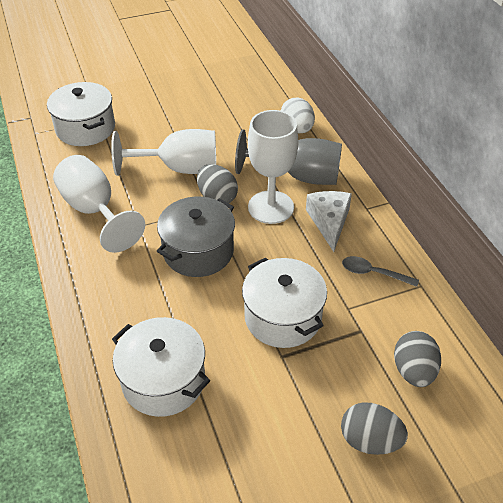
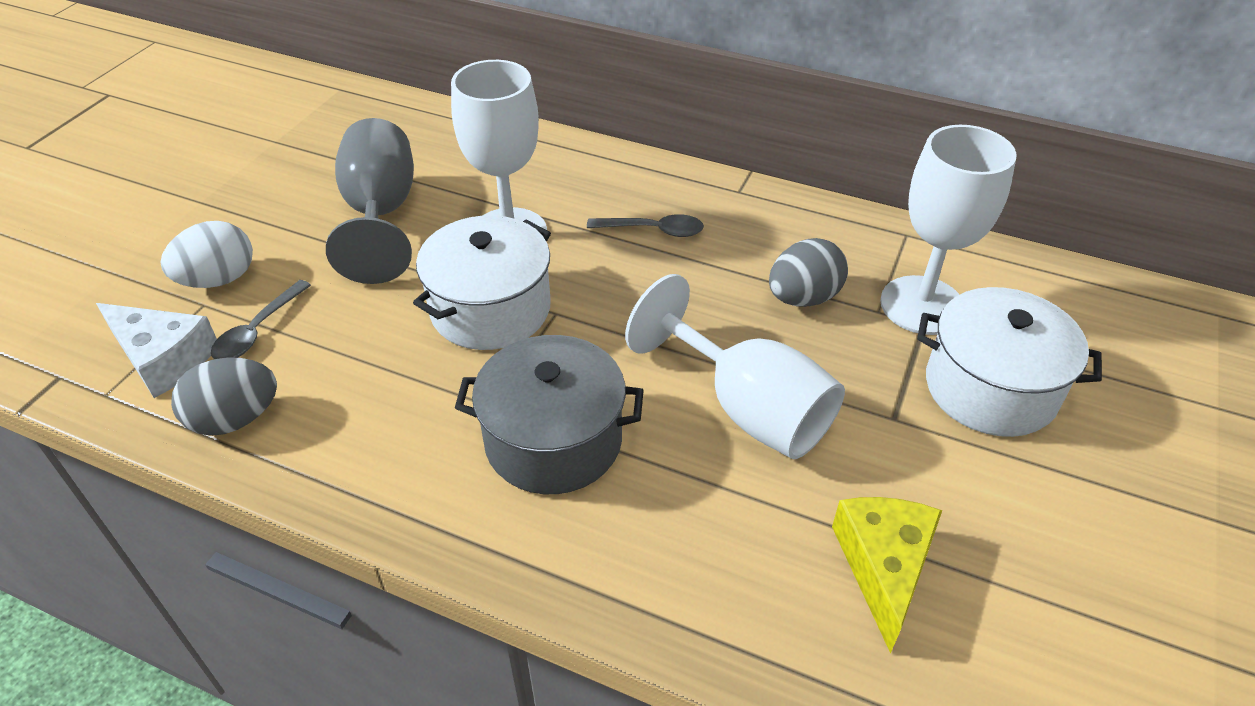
grey egg: [197,164,238,203] [341,403,408,455] [394,331,441,387] = 3 -> [171,357,277,436] [769,238,848,307] = 2
grey spoon: [342,256,419,287] = 1 -> [211,280,311,359] [587,214,704,237] = 2
white pot: [47,82,115,146] [112,317,210,417] [242,258,327,348] = 3 -> [413,215,551,350] [917,287,1102,437] = 2
yellow cheese: none = 0 -> [832,497,943,654] = 1

